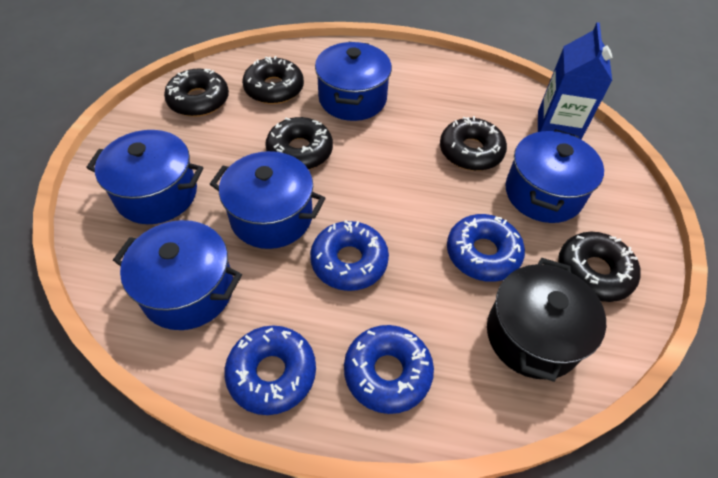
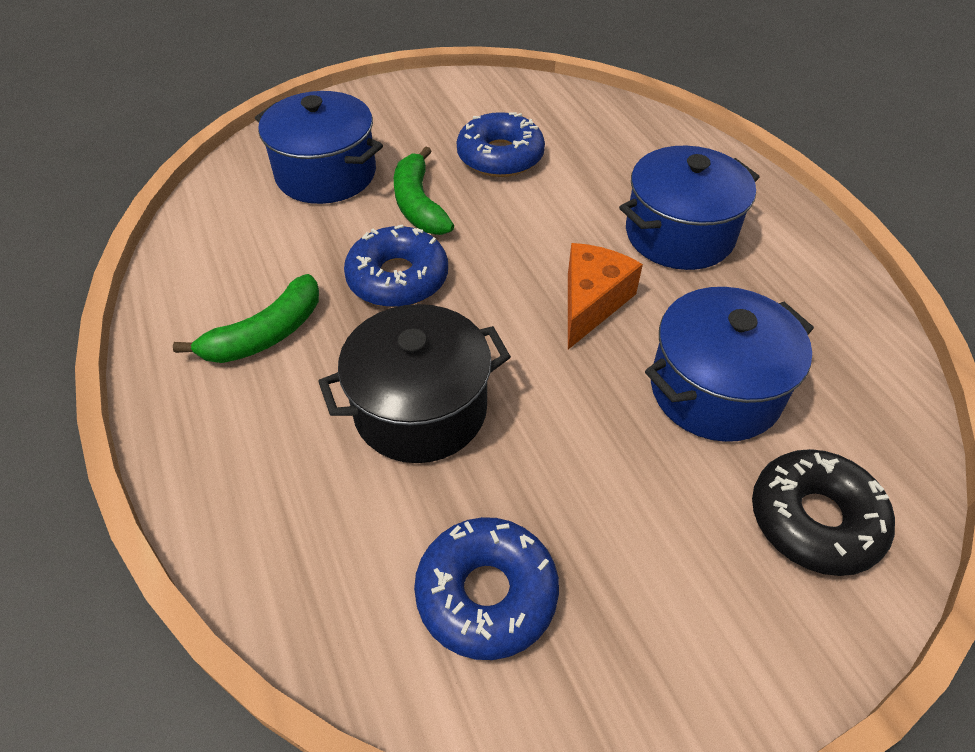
black donut: [164,69,229,117] [242,56,304,104] [265,117,333,170] [440,116,507,171] [558,232,641,302] = 5 -> [752,449,895,576] = 1
blue carton: [538,22,612,140] = 1 -> none = 0
blue donut: [224,325,316,415] [310,220,389,291] [344,325,434,414] [447,214,525,282] = 4 -> [344,224,448,307] [414,517,559,660] [457,112,545,177] = 3
blue pot: [86,130,203,224] [113,220,242,330] [210,151,326,249] [315,42,392,121] [506,129,604,223] = 5 -> [255,91,383,204] [619,146,759,270] [645,287,814,442] = 3
green banana: none = 0 -> [173,274,319,363] [394,146,454,235] = 2
orange cheese: none = 0 -> [568,243,643,349] = 1

